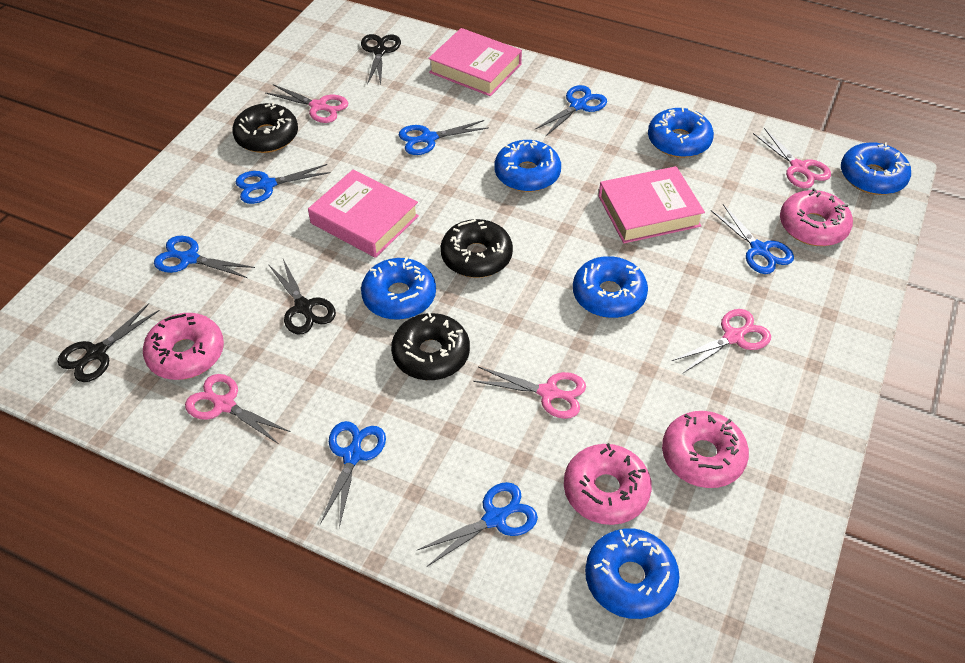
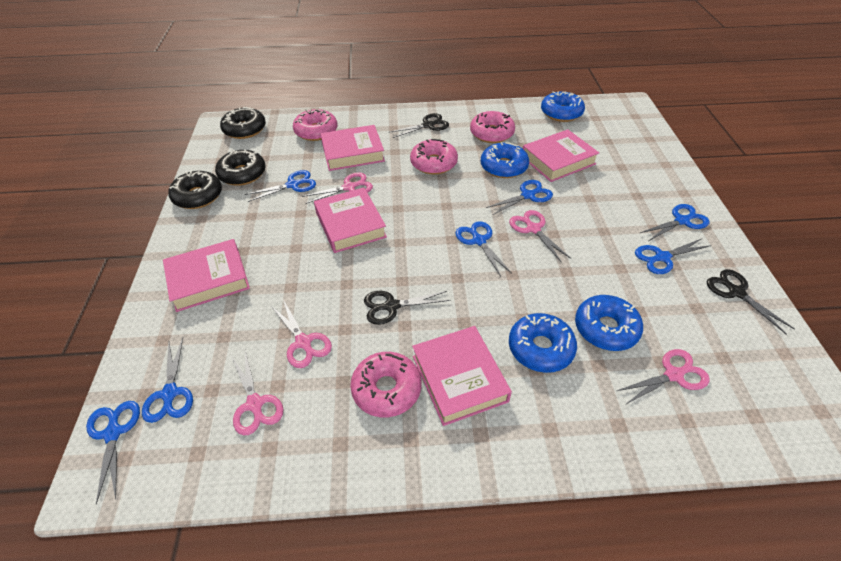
blue donut: [361,257,436,320] [494,140,561,192] [573,256,648,318] [585,528,680,619] [648,108,714,158] [841,142,911,195] = 6 -> [481,142,529,178] [509,313,577,373] [541,91,585,122] [575,295,643,351] = 4
pink book: [308,170,419,258] [428,28,522,96] [598,166,705,243] = 3 -> [163,239,250,312] [314,187,387,253] [320,125,385,171] [412,326,512,426] [523,129,599,182] = 5

